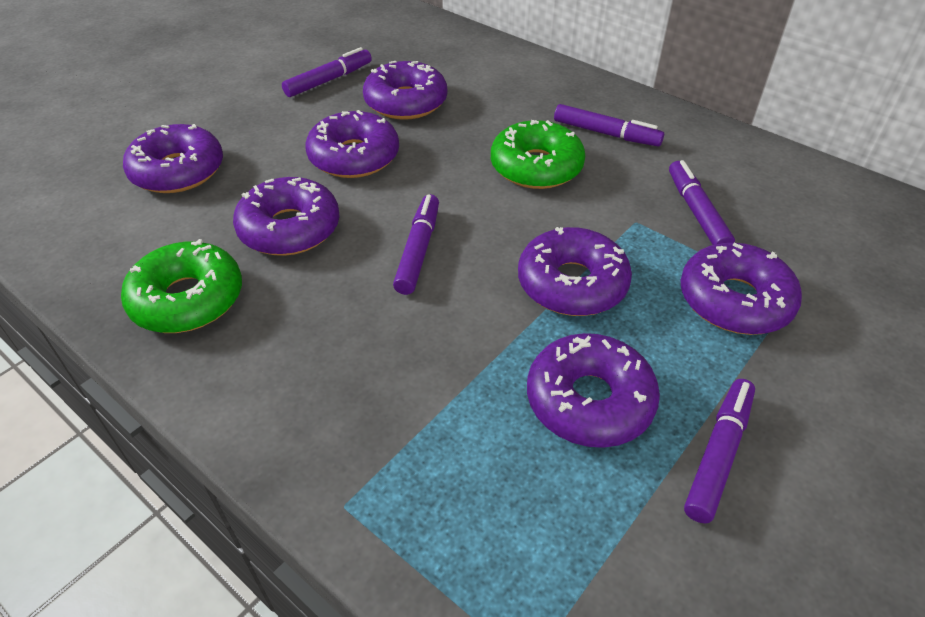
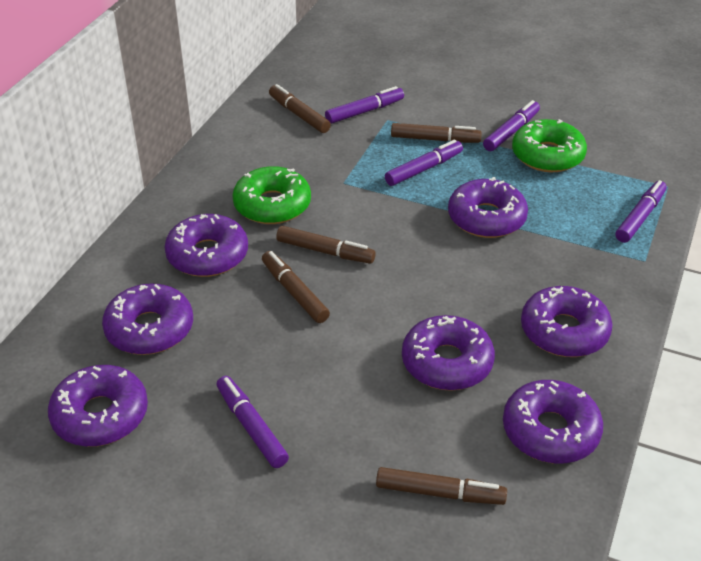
brown marker: none = 0 -> [262,251,330,323] [269,84,331,133] [276,226,376,264] [376,467,507,505] [391,123,482,143] = 5

